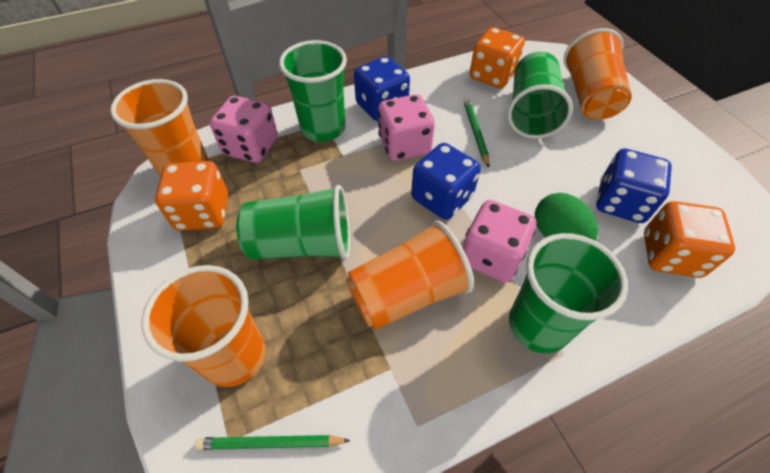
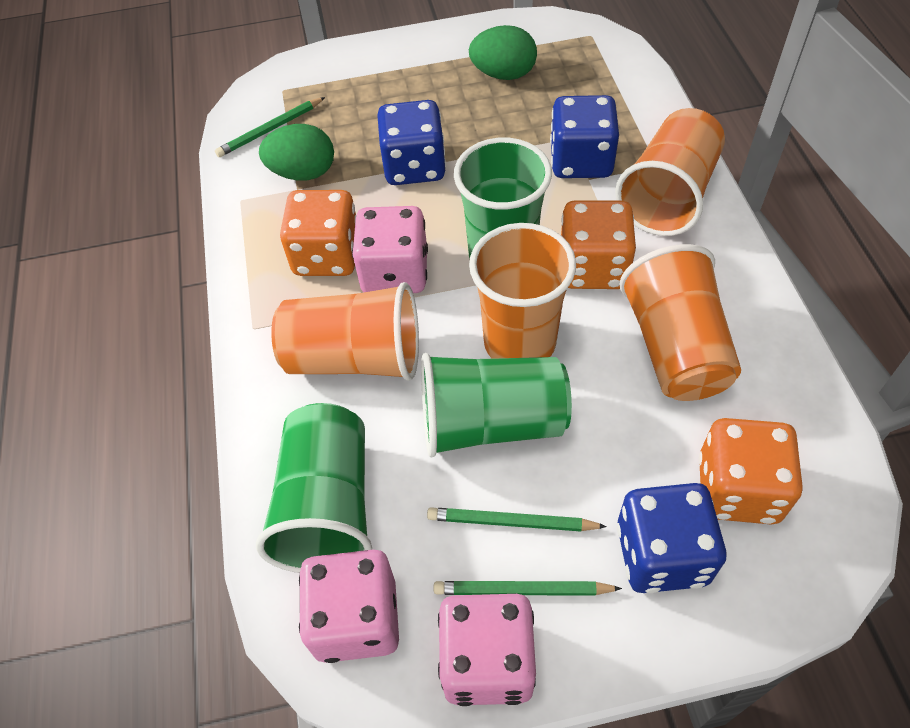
green cup: [236,185,350,260] [279,40,347,142] [507,52,573,139] [509,233,628,353] = 4 -> [256,403,372,573] [421,353,572,457] [454,138,552,258] = 3
green egg: [535,193,598,241] = 1 -> [259,124,334,181] [469,25,537,80] = 2
green pencil: [195,435,351,450] [464,98,490,167] = 2 -> [215,97,325,157] [427,507,607,531] [434,581,622,596] = 3

